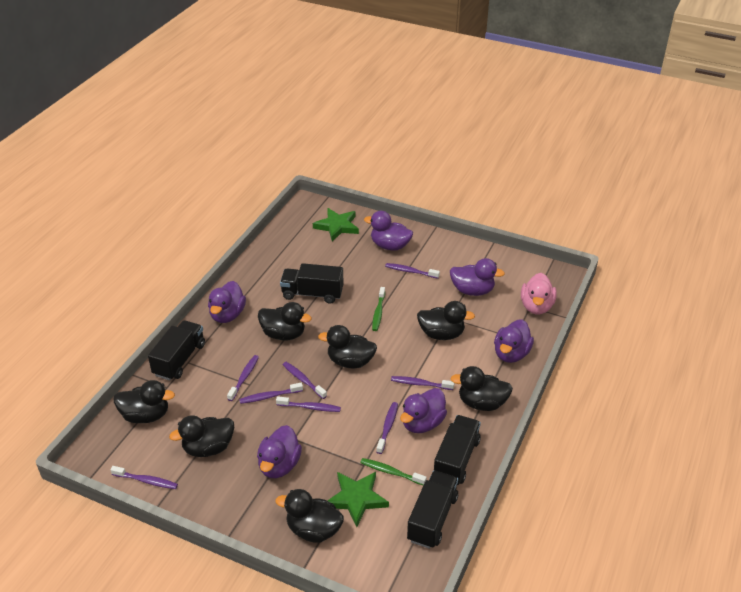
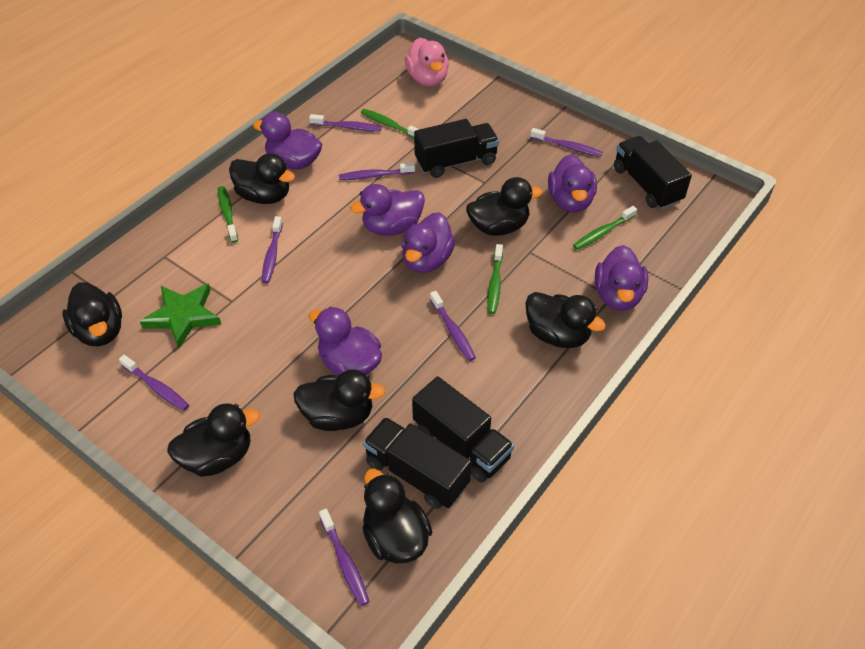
green star: [313,208,359,241] [327,472,389,527] = 2 -> [140,283,222,348] = 1
green toothbrush: [360,458,427,485] [372,287,385,331] = 2 -> [218,186,238,243] [361,109,420,139] [487,244,503,314] [573,206,637,250] = 4
purple toothbrush: [110,466,178,489] [227,355,259,401] [239,383,303,404] [276,396,341,412] [283,362,327,399] [376,402,398,454] [385,263,440,279] [391,376,454,390] = 8 -> [119,355,189,411] [262,216,283,283] [309,114,382,131] [319,509,370,606] [339,162,415,180] [430,291,476,361] [530,128,602,157] = 7

